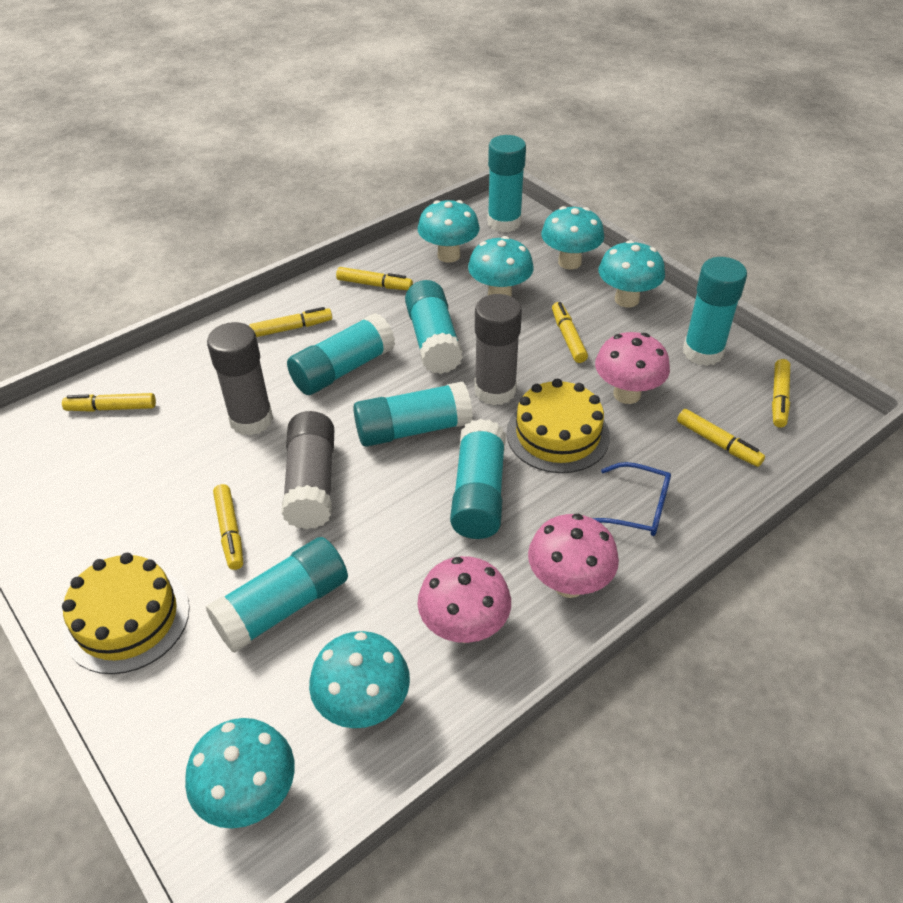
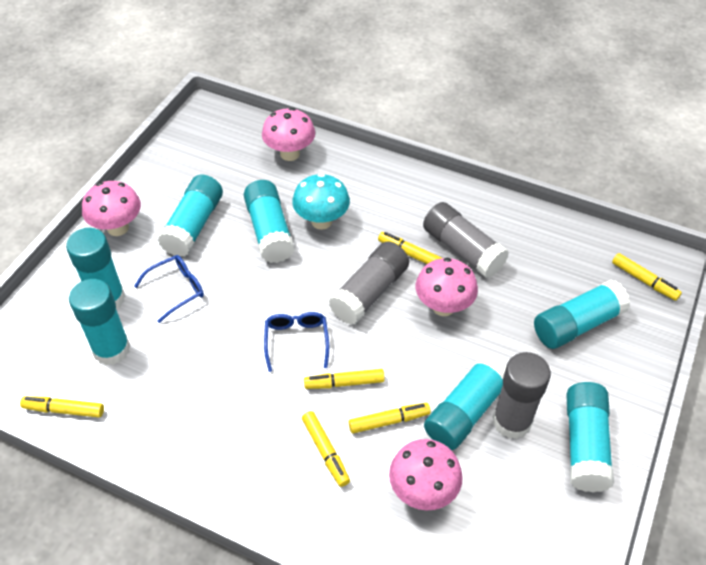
blue glasses: [593,462,671,536] = 1 -> [134,255,204,323] [264,312,329,372] = 2
pink mushroom: [418,556,511,643] [528,514,619,598] [595,332,670,404] = 3 -> [82,181,141,236] [262,108,315,161] [389,439,463,510] [416,258,478,316] = 4
turquoise mushroom: [185,718,295,829] [309,631,410,728] [418,200,480,263] [468,236,534,297] [541,206,604,269] [599,240,665,307] = 6 -> [292,173,350,230] = 1
yellow cake: [62,553,190,674] [506,379,610,473] = 2 -> none = 0
yellow marker: [62,393,156,412] [213,484,243,570] [249,307,332,337] [336,267,413,290] [552,302,588,363] [677,409,765,467] [772,359,790,428] = 7 -> [20,396,104,418] [302,411,350,487] [304,369,385,389] [349,403,431,433] [378,232,442,264] [612,253,682,301] = 6

